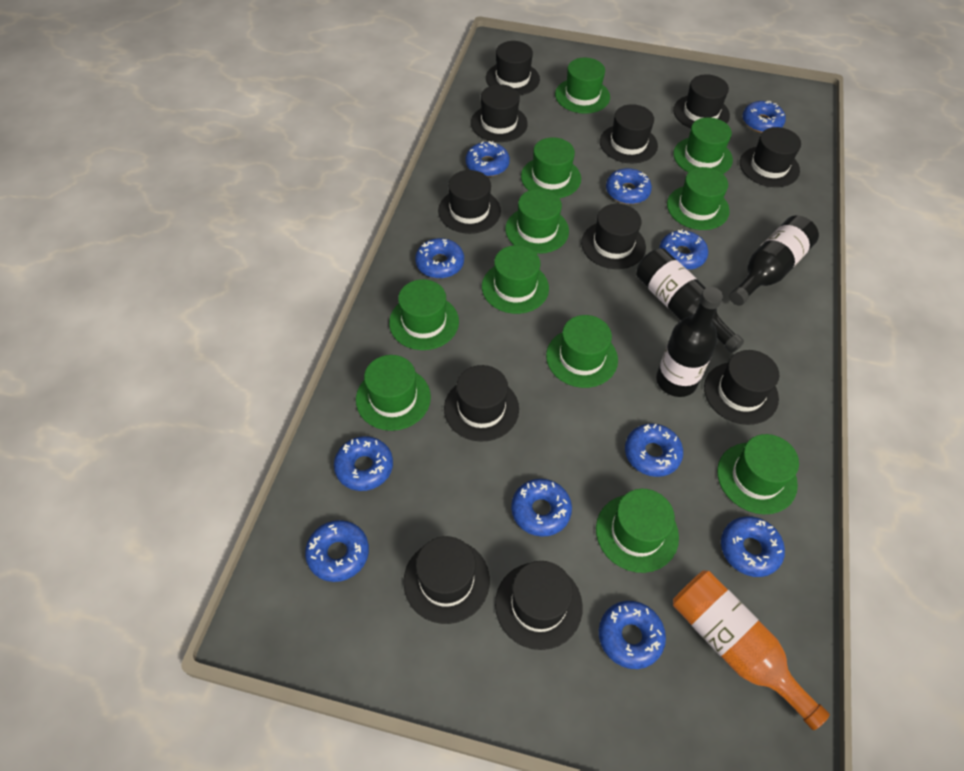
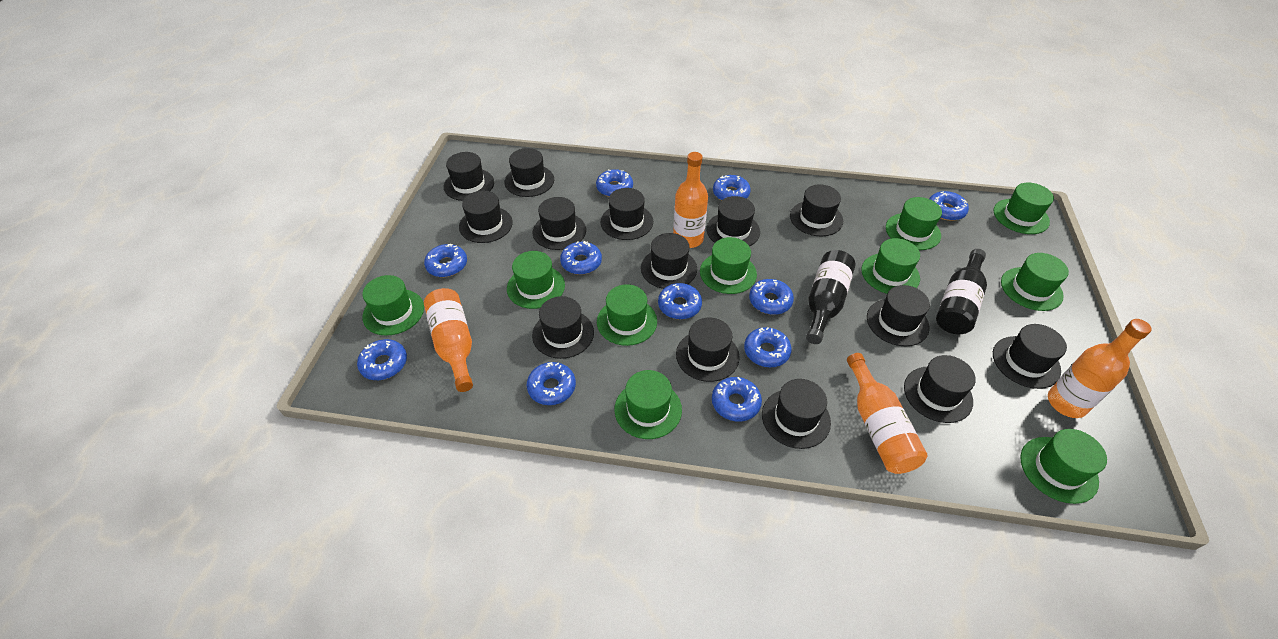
black bottle: [636,248,744,353] [656,287,723,397] [729,215,819,306] = 3 -> [806,250,856,344] [936,249,987,334] = 2
black hat: [403,536,490,624] [438,170,501,234] [444,365,519,442] [471,84,528,142] [486,41,540,95] [495,561,583,650] [581,204,646,269] [600,104,658,163] [673,74,730,128] [704,350,779,425] [740,127,801,187] = 11 -> [444,152,494,201] [459,191,513,243] [504,148,554,197] [532,296,594,359] [533,197,586,250] [601,188,653,240] [641,233,697,289] [676,318,740,382] [706,196,760,246] [762,379,831,449] [790,184,843,236] [867,285,930,346] [904,355,976,423] [993,324,1067,389] = 14
green hat: [356,355,431,431] [389,279,459,350] [482,245,549,314] [505,189,569,254] [521,137,581,198] [546,315,618,388] [555,58,610,114] [596,489,679,573] [667,167,730,230] [673,117,733,174] [717,434,799,514] = 11 -> [362,275,424,336] [507,251,565,309] [597,284,657,346] [615,370,682,439] [700,237,757,294] [861,238,920,294] [886,197,942,250] [993,183,1054,234] [1001,253,1069,311] [1020,429,1107,504] = 10
orange bottle: [673,571,830,730] = 1 -> [424,288,473,392] [673,152,708,248] [847,353,928,474] [1048,319,1152,418] = 4

